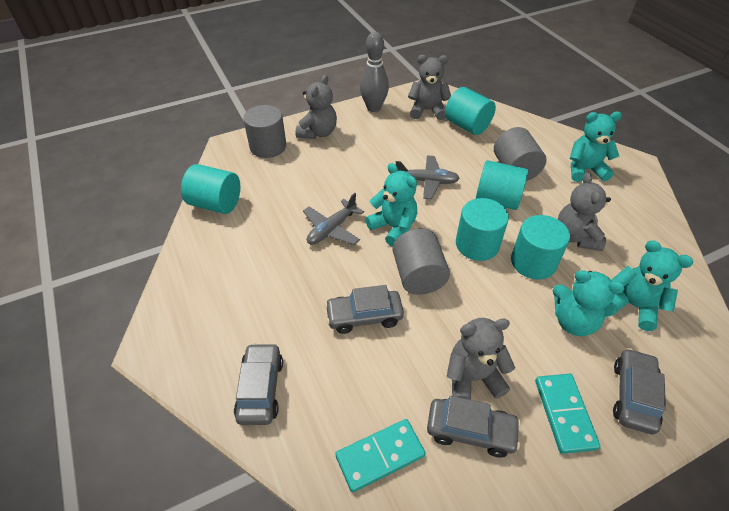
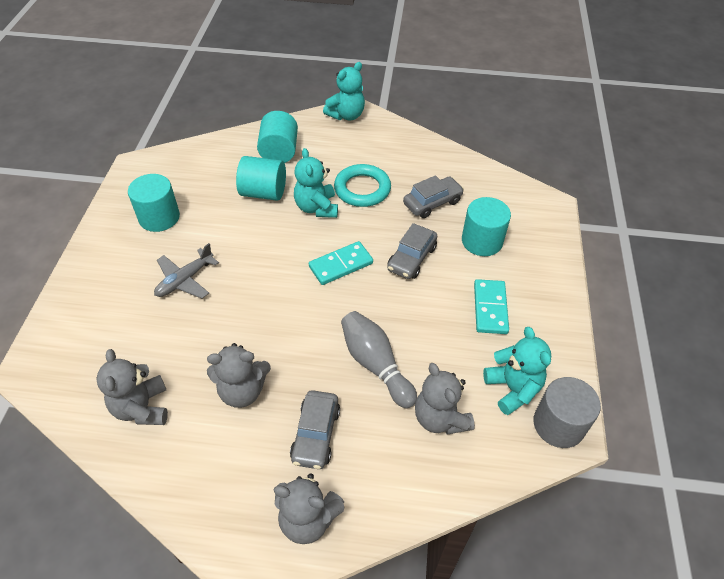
grey car: [234,343,283,425] [325,285,404,334] [427,396,521,457] [613,348,666,434] = 4 -> [290,390,340,469] [387,223,437,279] [403,175,464,218] = 3
grey cylinder: [243,105,286,158] [392,229,450,295] [494,127,546,181] = 3 -> [534,377,601,448] = 1
grey plane: [303,193,364,245] [396,155,460,199] = 2 -> [154,243,219,299] = 1
turquoise cylinder: [181,164,240,214] [445,87,496,135] [456,198,509,261] [476,160,528,210] [511,215,570,279] = 5 -> [128,174,180,232] [236,156,286,201] [257,111,298,163] [462,197,511,256] = 4
turquoise ring: none = 0 -> [334,164,391,207] = 1
turquoise teddy bear: [365,163,417,247] [552,270,624,336] [570,112,622,182] [611,240,693,331] = 4 -> [294,148,338,218] [323,62,365,120] [483,327,551,415] = 3

